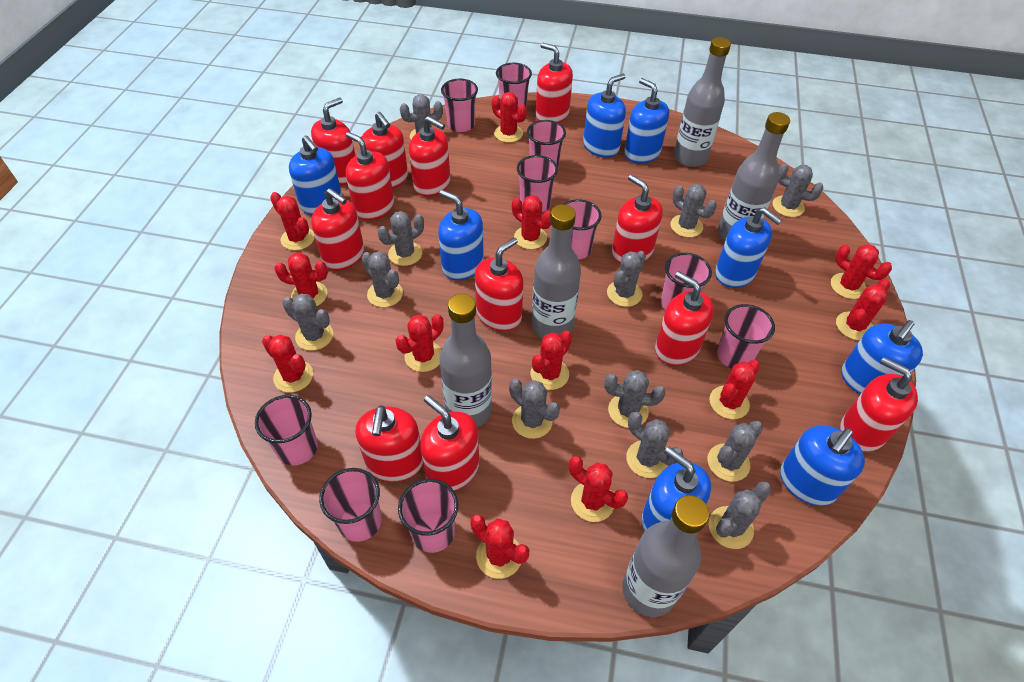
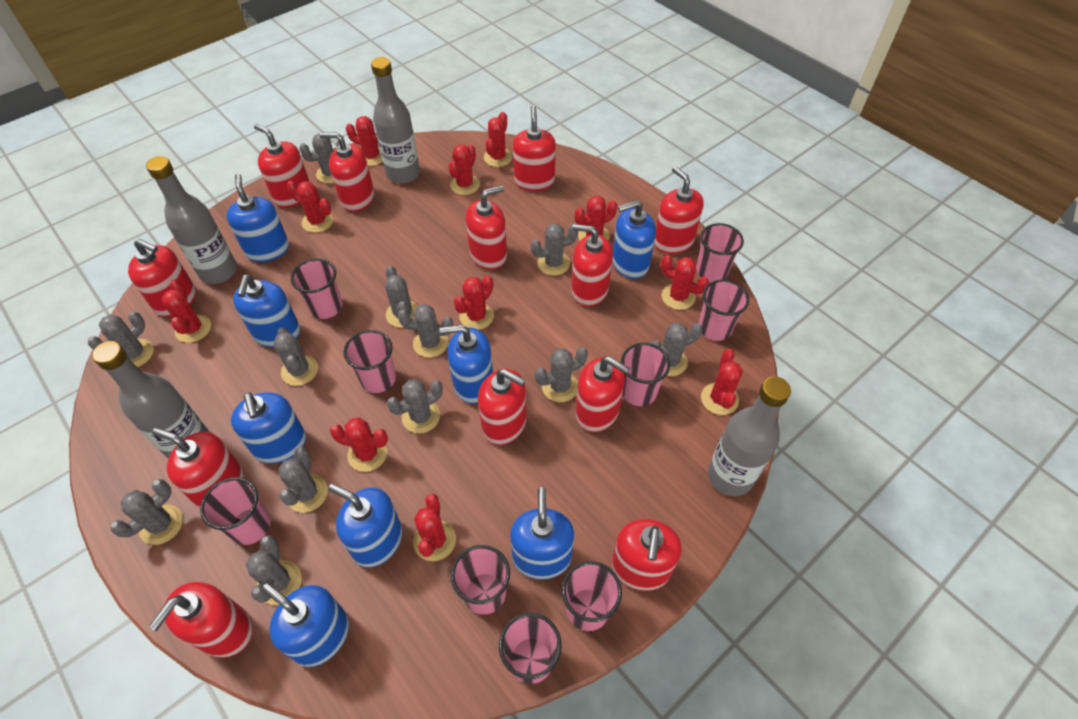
grey bottle: [440,294,492,427] [531,204,581,338] [622,495,709,617] [674,37,731,167] [718,112,790,240] = 5 -> [92,341,210,459] [146,156,237,284] [371,57,420,184] [708,377,791,496] = 4
pink cup: [255,395,318,466] [319,468,382,542] [398,479,458,553] [441,79,478,132] [496,63,532,108] [517,155,558,212] [527,120,566,168] [563,199,602,260] [661,253,712,310] [717,304,775,368] = 10 -> [200,477,271,545] [291,259,342,319] [344,330,396,393] [451,545,510,615] [499,613,562,684] [562,561,622,631] [621,343,670,406] [696,223,744,282] [699,280,749,341] = 9
red cactus: [262,335,313,393] [270,192,315,250] [274,252,328,306] [396,314,444,372] [471,514,529,579] [492,92,527,143] [512,195,551,249] [531,330,572,390] [569,456,628,522] [710,360,760,419] [831,244,892,299] [836,279,890,340] = 12 -> [161,280,211,343] [287,181,333,233] [330,417,388,472] [346,116,383,166] [413,494,456,561] [448,144,480,195] [454,276,494,330] [484,112,513,167] [575,196,617,241] [661,255,709,310] [701,349,743,415] = 11

